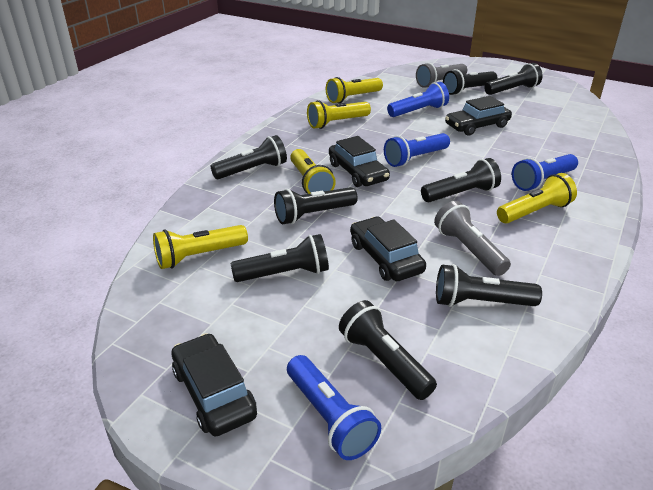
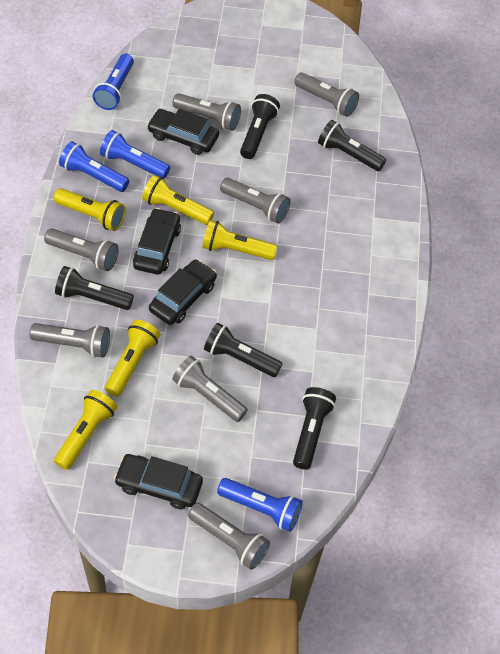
black flashlight: [211,135,287,179] [231,234,329,282] [274,187,358,224] [339,300,437,400] [421,158,501,202] [436,264,542,307] [443,69,497,95] [484,63,543,95] = 8 -> [55,266,134,310] [204,323,283,377] [240,94,280,159] [293,387,336,470] [318,120,386,171] = 5
grey flashlight: [416,63,467,88] [434,201,511,276] = 2 -> [29,323,110,358] [44,228,119,271] [172,93,241,131] [172,356,248,422] [188,503,270,570] [220,178,290,224] [294,72,359,117] = 7

